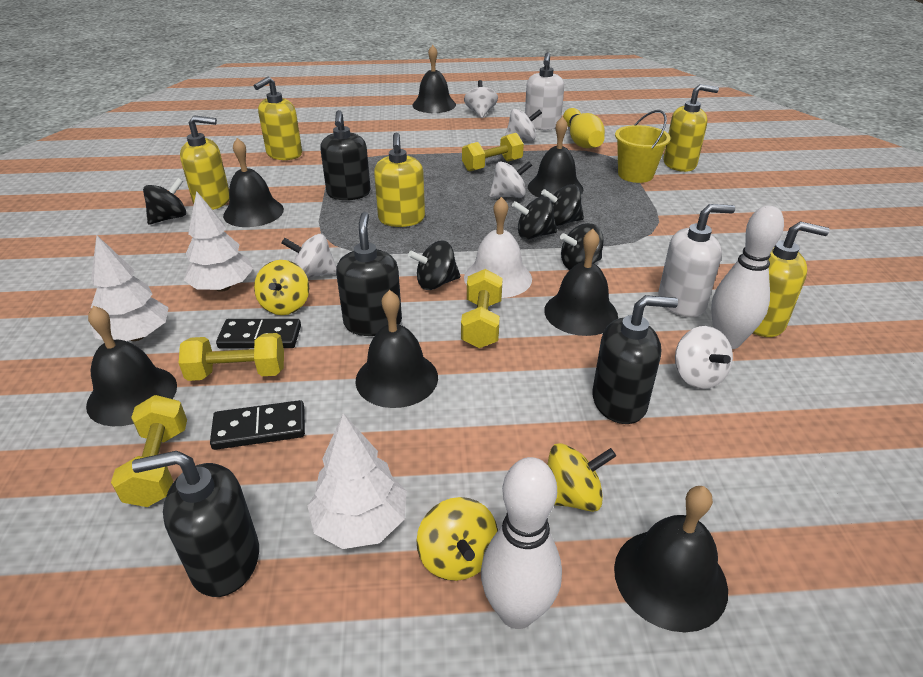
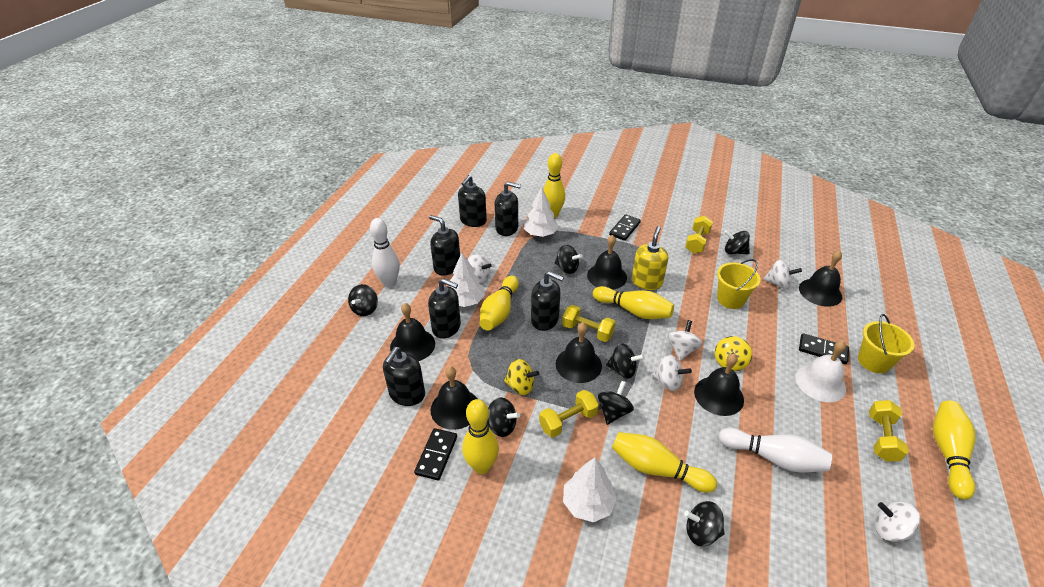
black bell: [86,306,177,426] [223,138,284,227] [355,290,438,408] [412,45,456,113] [528,116,583,197] [544,229,618,336] [614,486,728,632] = 7 -> [390,303,435,361] [431,366,477,430] [556,322,602,383] [587,235,627,290] [694,354,744,416] [799,250,842,307] = 6
black domino: [210,400,305,450] [216,319,301,348] = 2 -> [414,428,457,481] [609,214,641,241] [799,333,849,364] = 3
black soap dispenser: [132,451,259,597] [320,110,371,200] [336,212,402,336] [592,295,678,424] = 4 -> [383,347,425,406] [428,278,461,338] [429,215,460,275] [458,175,487,227] [495,181,521,236] [531,271,564,331] = 6
black spinning top: [143,178,186,225] [408,241,460,290] [512,196,557,239] [541,184,584,226] [560,223,604,270] = 5 -> [348,284,378,316] [487,397,520,437] [554,245,583,274] [598,381,634,425] [606,343,645,379] [684,501,725,546] [724,230,750,254] = 7
white soap dispenser: [525,52,564,130] [658,204,735,317] = 2 -> none = 0
yellow bowling pin: [563,108,605,148] = 1 -> [462,399,499,474] [480,276,519,331] [543,153,565,218] [593,286,674,319] [612,432,717,493] [933,401,976,500] = 6
yellow bucket: [615,110,671,183] = 1 -> [717,259,761,309] [858,314,914,373] = 2
yellow soap dispenser: [180,115,229,210] [254,76,302,160] [374,132,425,227] [663,84,719,172] [753,221,829,337] = 5 -> [632,226,668,290] = 1
yellow spinning top: [254,260,309,315] [417,497,498,581] [548,443,616,512] = 3 -> [504,359,539,395] [715,336,752,371] = 2

